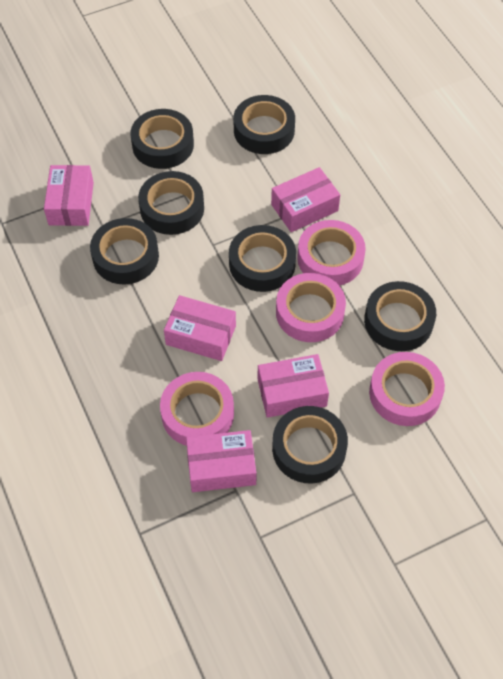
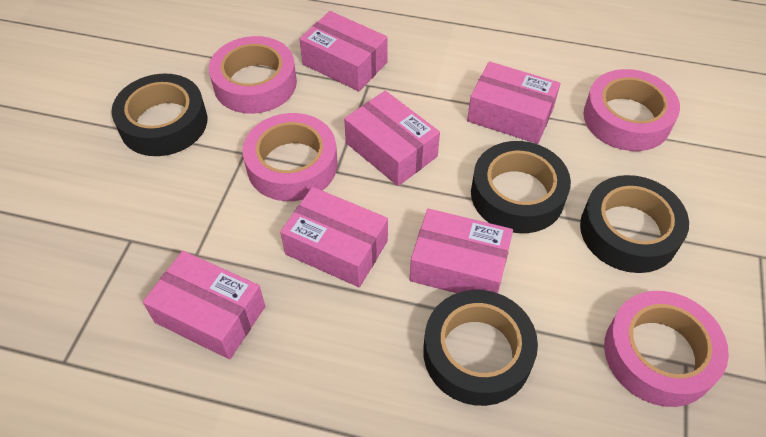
black tape: [90,218,159,284] [130,109,194,169] [138,171,204,235] [229,225,296,292] [234,95,295,154] [272,406,348,484] [364,281,436,351] = 7 -> [111,74,207,156] [423,290,538,406] [471,141,571,233] [580,175,689,273] = 4
pink box: [44,165,94,226] [164,295,236,361] [186,430,256,492] [258,354,329,418] [271,167,340,232] = 5 -> [143,251,265,359] [280,187,388,287] [299,11,388,91] [344,91,440,186] [410,209,513,293] [467,61,560,144] = 6

